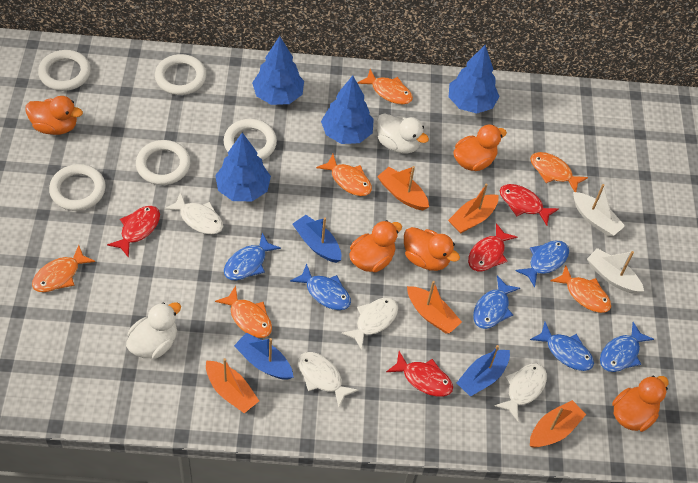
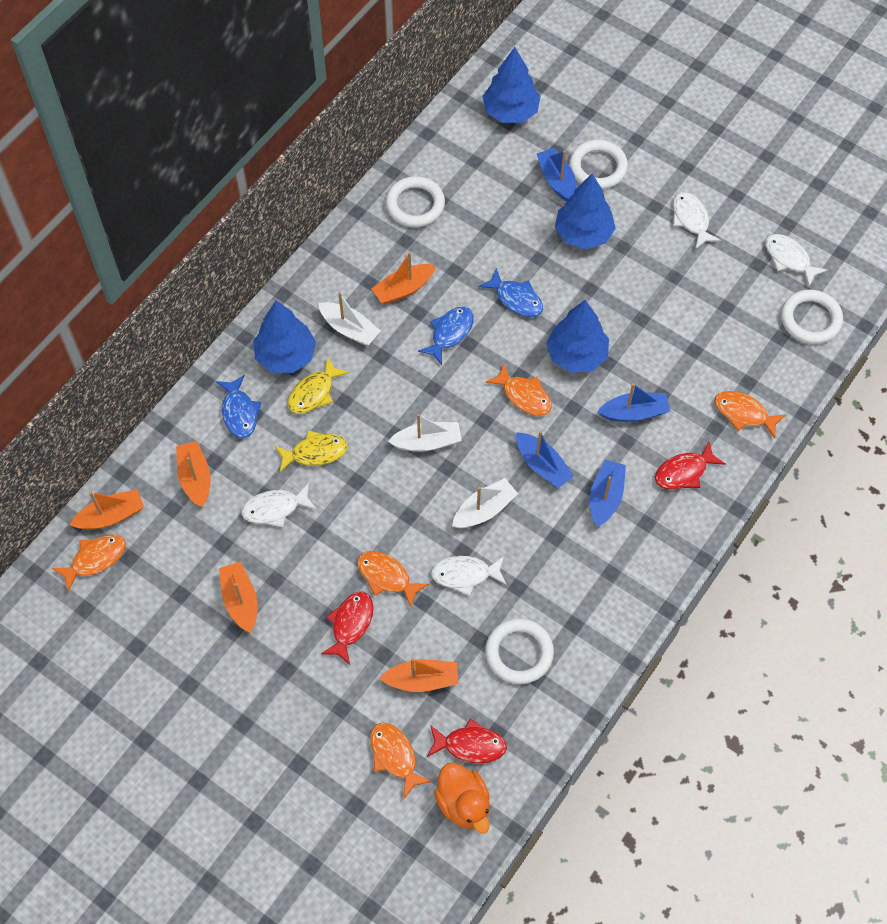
blue boat: [234,333,293,380] [292,215,341,263] [457,345,510,397] = 3 -> [516,431,574,489] [537,148,577,202] [590,460,626,527] [597,383,670,422] = 4
blue fish: [224,233,281,280] [290,264,351,310] [473,276,520,329] [515,240,569,287] [530,322,594,371] [600,322,654,372] = 6 -> [216,375,261,438] [418,306,474,365] [478,268,543,317] = 3
orange duck: [25,96,83,135] [349,220,402,272] [404,227,460,271] [454,125,507,171] [612,376,668,432] = 5 -> [434,762,490,833] = 1
orange fish: [32,245,95,292] [215,286,272,338] [316,154,372,196] [358,69,413,104] [530,152,588,192] [551,265,611,313] = 6 -> [52,534,126,592] [357,551,429,607] [370,722,432,799] [485,364,552,416] [714,391,786,438] = 5
red fish: [107,206,160,258] [386,351,453,396] [468,223,517,271] [500,184,559,226] = 4 -> [321,591,373,665] [427,719,507,763] [655,441,725,489] = 3
white boat: [573,184,625,236] [587,248,644,294] = 2 -> [318,292,380,346] [388,414,462,452] [452,478,518,528] = 3
white duck: [126,302,181,359] [377,113,429,154] = 2 -> none = 0
white ring: [38,50,91,91] [49,164,106,211] [136,140,190,185] [155,54,206,95] [224,119,277,160] = 5 -> [386,176,445,227] [485,618,554,684] [569,140,628,189] [781,290,843,344] = 4
yellow fish: none = 0 -> [275,430,348,472] [288,357,349,414] = 2

